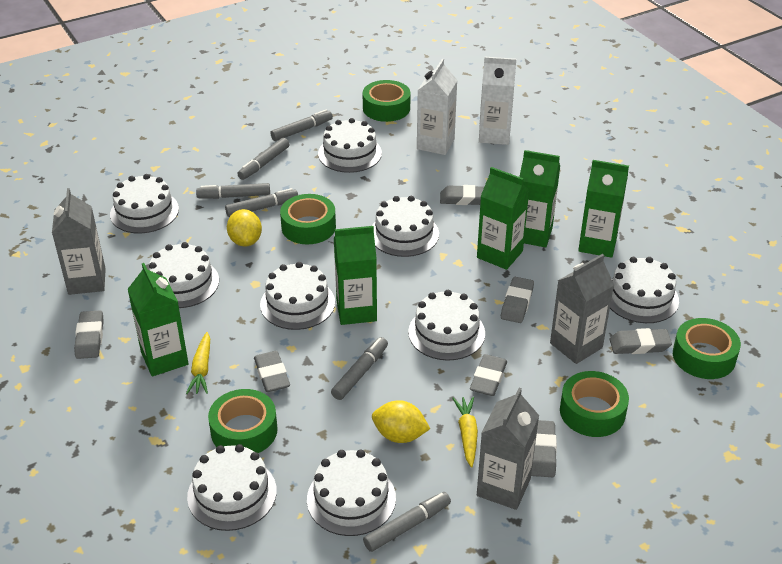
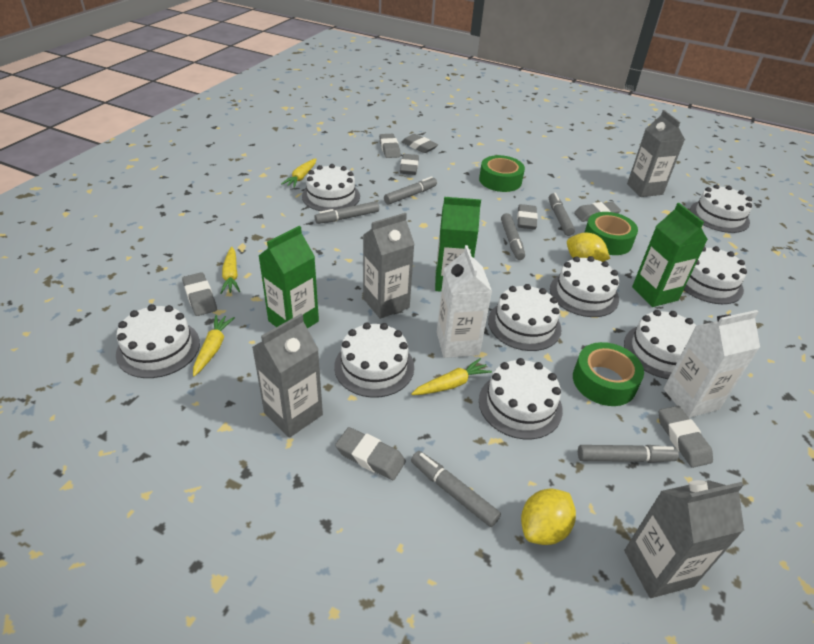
green carton: [128,263,189,376] [334,226,377,325] [477,167,529,270] [519,150,560,247] [578,160,629,258] = 5 -> [259,226,319,329] [435,197,481,292] [632,203,708,307] = 3
green tape: [208,389,278,453] [280,194,336,244] [362,80,411,122] [560,371,629,437] [673,318,741,379] = 5 -> [479,155,525,192] [573,342,644,406] [584,212,638,255] = 3
grey carton: [52,188,106,295] [477,388,539,510] [550,254,614,364] = 3 -> [252,314,323,438] [363,213,415,319] [624,480,744,598] [627,110,685,197] = 4
grey eraser: [74,310,104,359] [254,351,290,392] [440,185,484,205] [470,354,507,396] [501,277,534,323] [531,420,557,477] [610,328,672,354] = 7 -> [182,272,217,316] [335,427,406,480] [379,134,401,158] [400,154,419,175] [402,134,438,153] [517,204,538,229] [574,202,621,222] [659,406,713,468] = 8
yellow carrot: [186,332,210,394] [452,397,478,468] = 2 -> [193,315,235,376] [221,246,240,294] [281,158,316,188] [411,358,492,395] = 4

